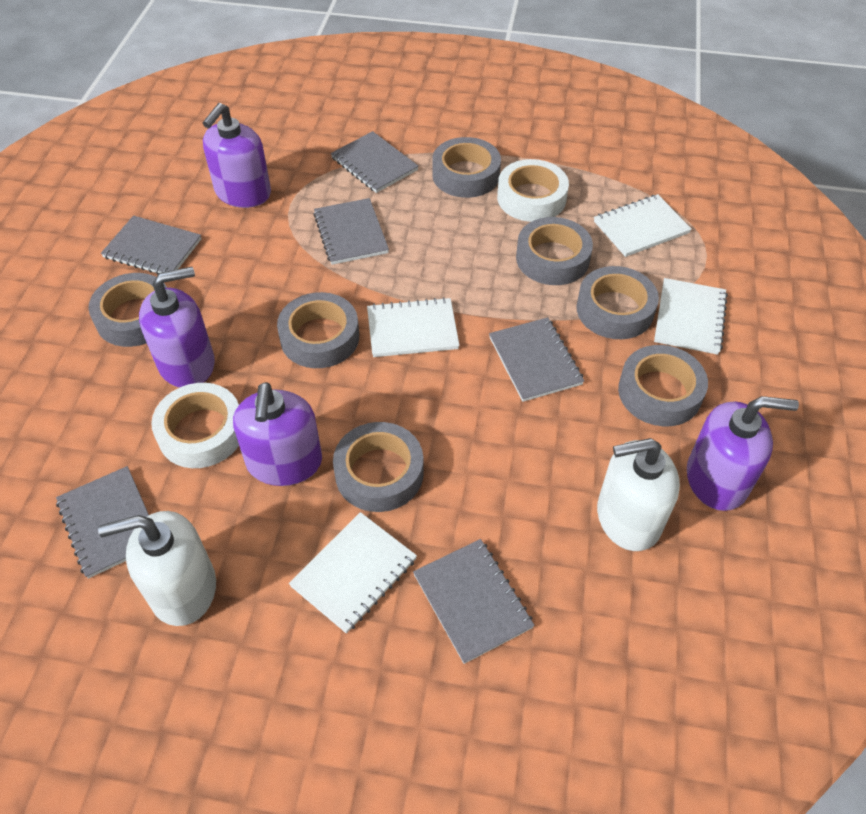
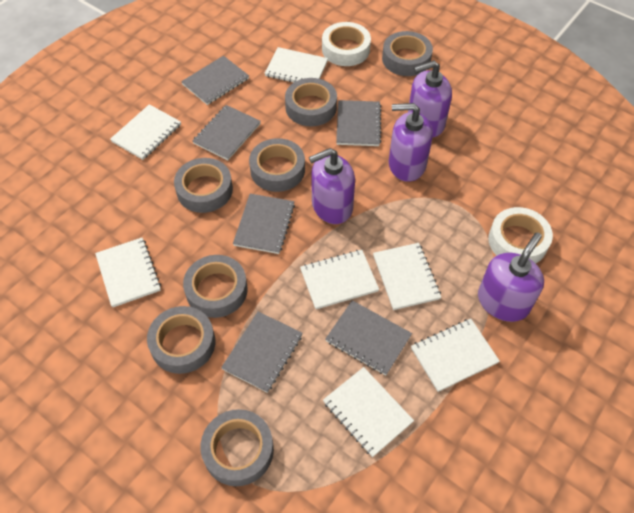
white notebook: [289,512,417,634] [367,297,460,357] [594,194,692,257] [654,278,728,355] = 4 -> [95,237,161,307] [110,104,181,160] [264,47,328,82] [300,250,379,309] [323,367,414,457] [373,243,441,310] [411,319,500,392] = 7
white soap dispenser: [98,511,216,626] [597,438,680,551] = 2 -> none = 0

